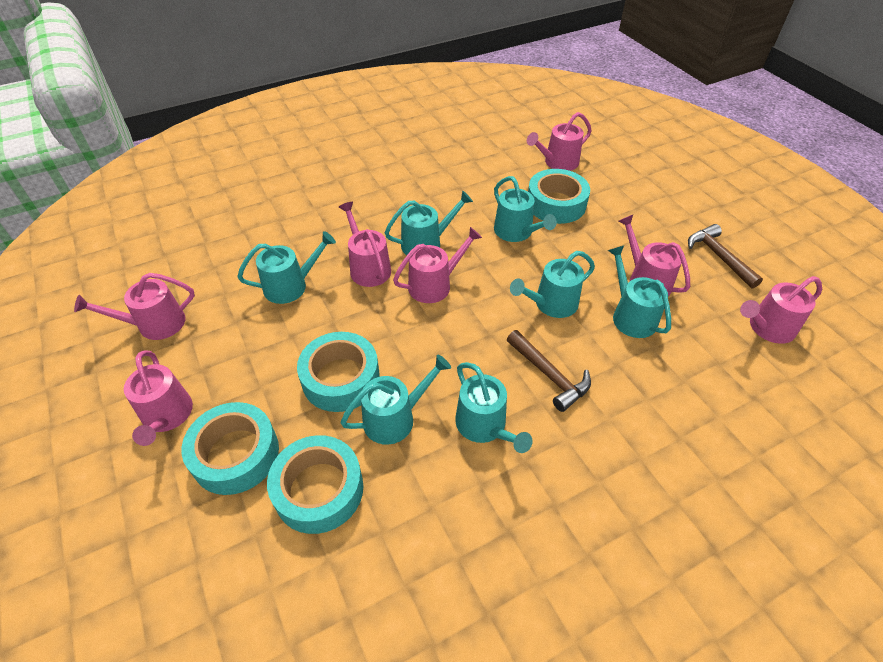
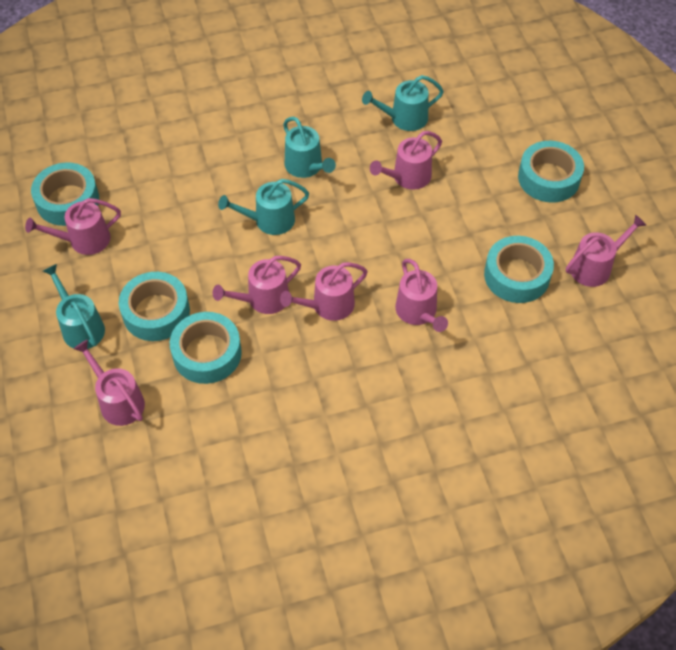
brown hammer: [507,330,591,412] [688,224,763,289] = 2 -> none = 0
turquoise tape: [182,402,279,495] [267,435,363,534] [297,332,380,412] [528,169,590,224] = 4 -> [31,162,99,226] [119,272,190,341] [170,312,242,384] [484,236,554,303] [518,141,584,203] = 5
turquoise watering can: [237,231,336,304] [341,355,451,445] [385,191,473,255] [455,362,533,453] [494,176,557,242] [510,251,595,318] [608,245,671,338] = 7 -> [43,264,105,349] [218,179,309,235] [283,117,336,178] [362,75,444,131] = 4

